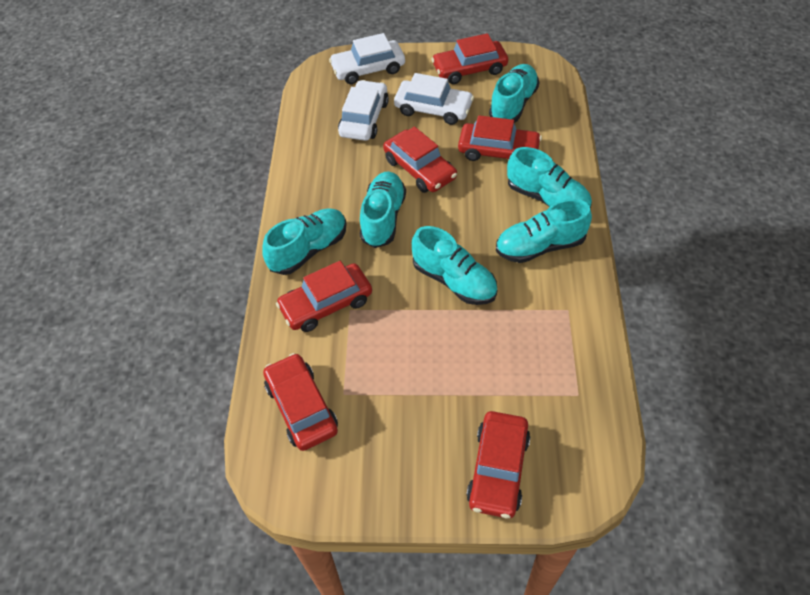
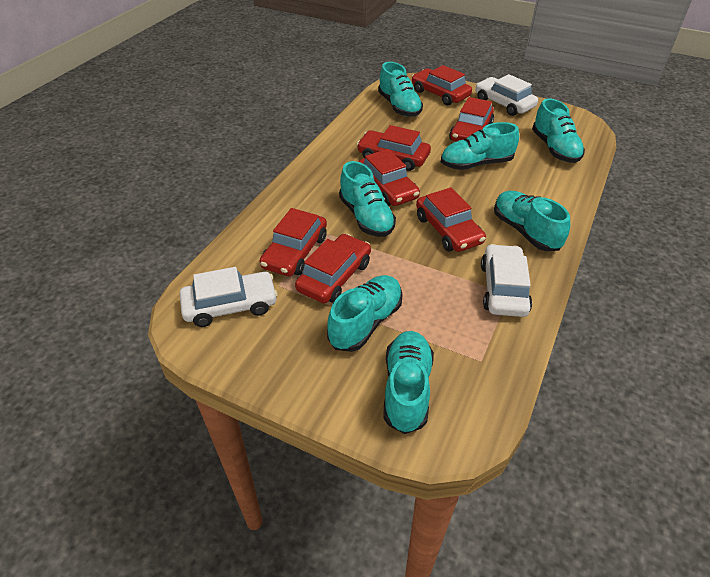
red car: [263,353,338,451] [276,261,372,332] [383,126,457,193] [432,33,508,84] [458,115,542,161] [467,411,530,518] = 6 -> [260,208,327,276] [295,234,371,303] [357,125,431,171] [358,149,420,206] [412,65,472,105] [416,187,486,252] [449,97,494,142] = 7
turquoise shoe: [262,208,347,275] [360,171,406,248] [412,226,497,305] [489,64,539,123] [496,199,592,263] [507,147,592,209] = 6 -> [327,275,403,352] [339,161,396,237] [378,62,423,117] [384,331,434,434] [441,122,519,170] [494,191,570,251] [532,99,585,163] = 7

